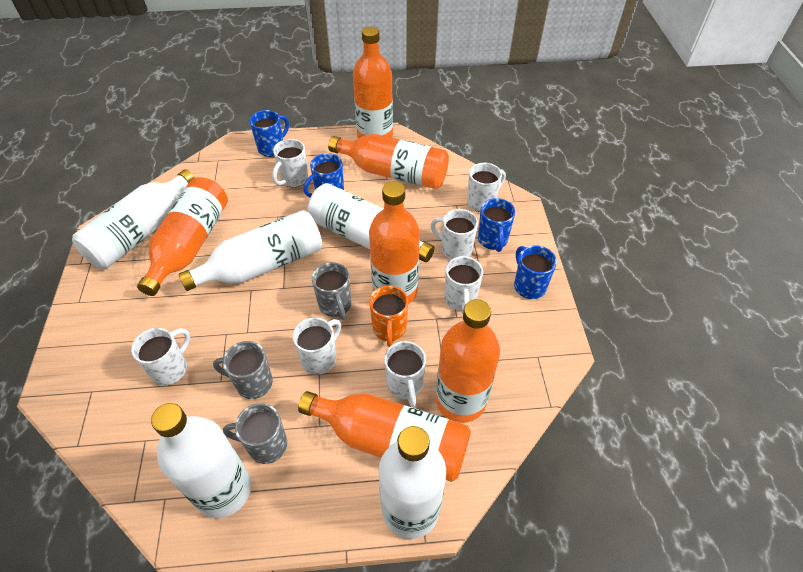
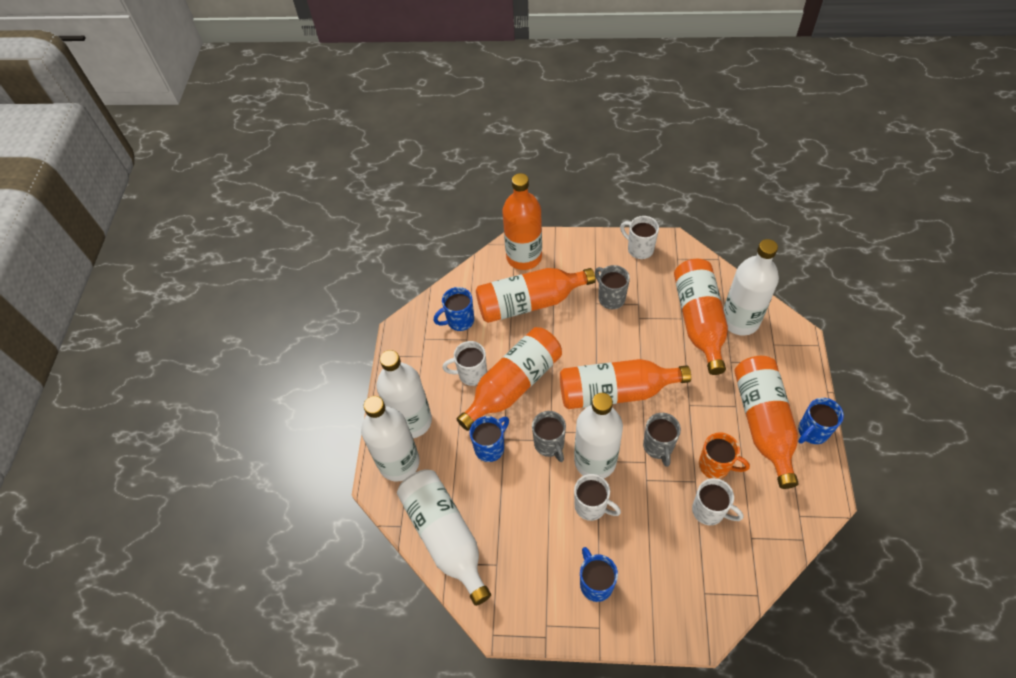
white mug: [131,328,190,385] [272,139,308,187] [293,317,341,375] [384,341,426,407] [431,209,478,260] [444,256,483,314] [467,163,506,212] = 7 -> [442,341,487,386] [574,474,621,521] [620,216,659,259] [692,478,743,525] = 4

